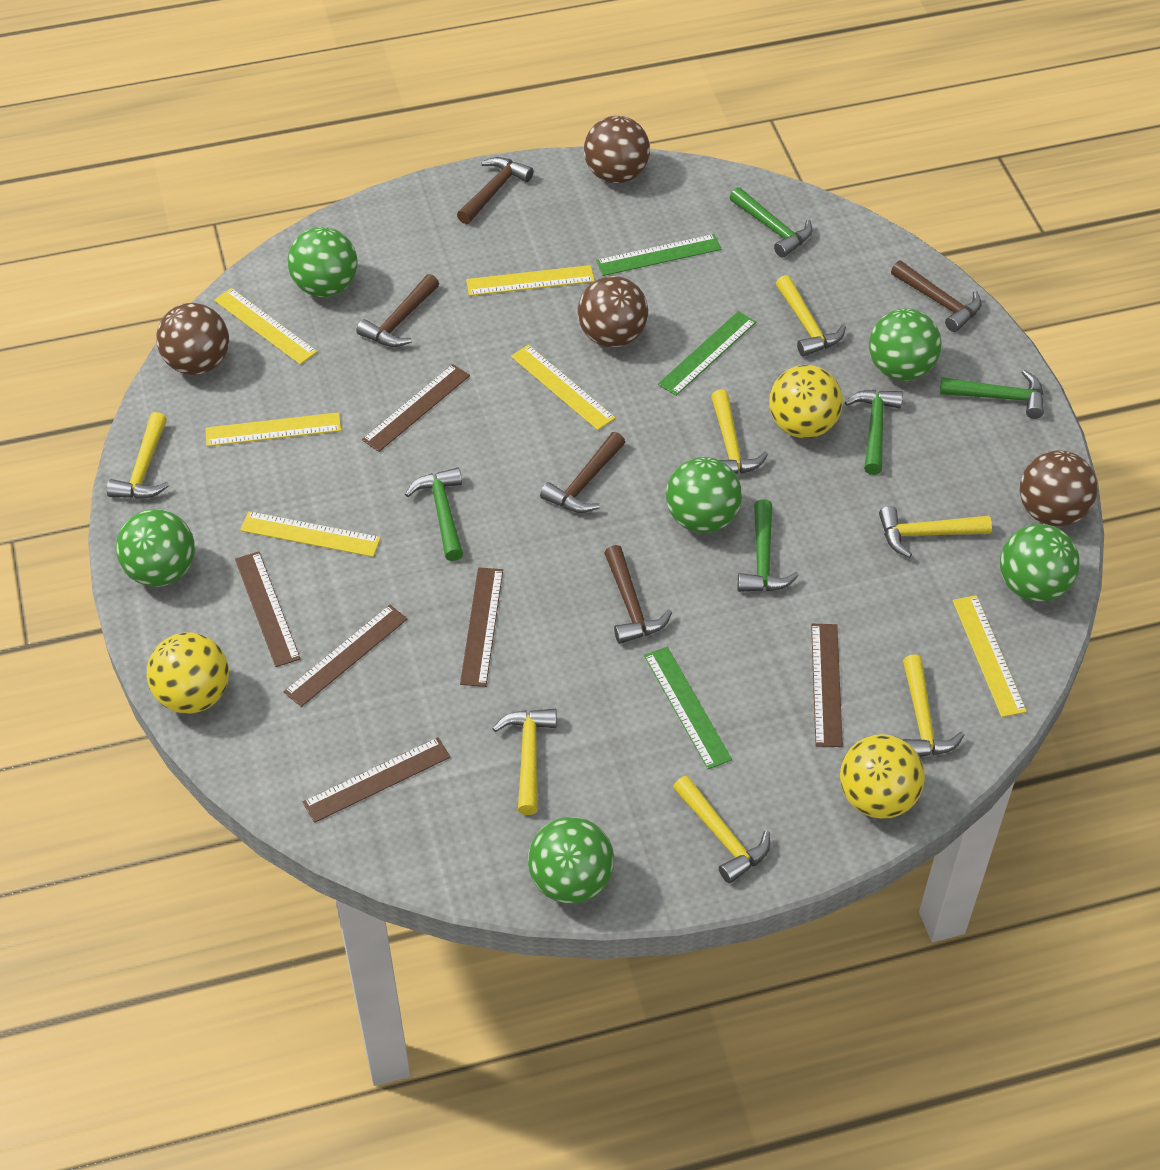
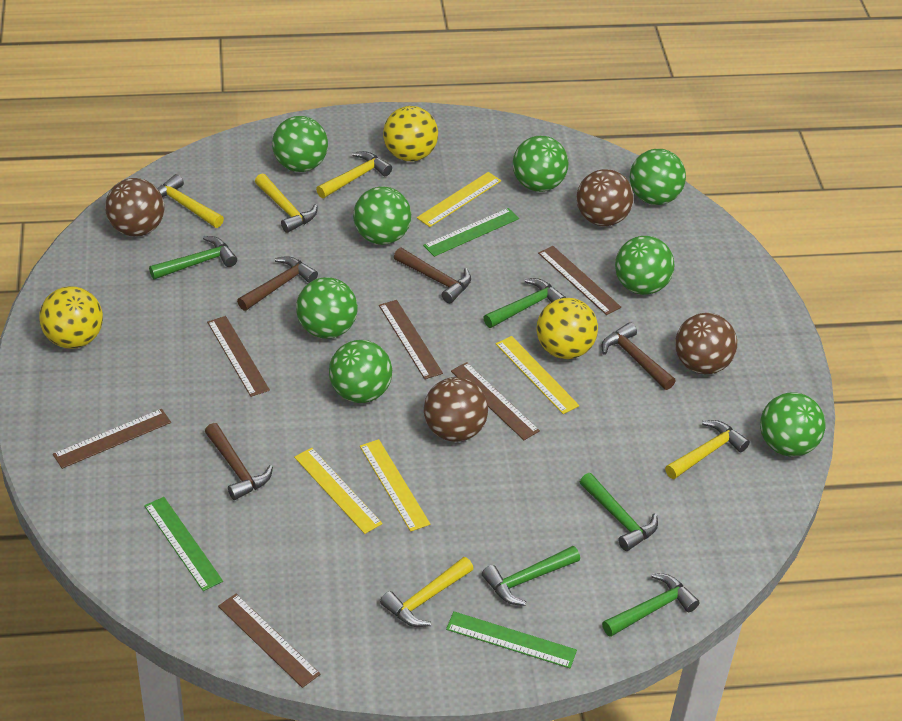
brown hammer: [356,274,439,347] [457,157,534,224] [540,432,625,513] [604,545,672,644] [891,261,981,332] = 5 -> [205,423,273,500] [237,256,318,311] [394,248,471,303] [602,322,676,390] = 4
green ball: [116,509,195,587] [288,227,358,297] [528,817,614,904] [666,457,742,533] [869,308,942,381] [1000,524,1080,602] = 6 -> [272,116,328,172] [296,277,358,339] [329,340,392,403] [353,186,411,245] [513,136,568,192] [615,236,675,295] [630,149,686,205] [760,393,826,456] = 8
yellow hammer: [107,412,169,499] [492,709,557,815] [673,776,770,883] [711,389,768,474] [776,275,846,357] [879,506,992,558] [903,654,964,757] = 7 -> [157,174,224,228] [255,174,318,233] [316,151,392,198] [380,557,474,627] [665,420,750,479] = 5
yellow ruler: [205,412,341,446] [214,288,317,364] [240,511,381,557] [466,265,594,296] [511,345,615,430] [952,595,1027,717] = 6 -> [294,448,382,534] [360,439,430,532] [417,172,501,227] [496,336,579,414] = 4

